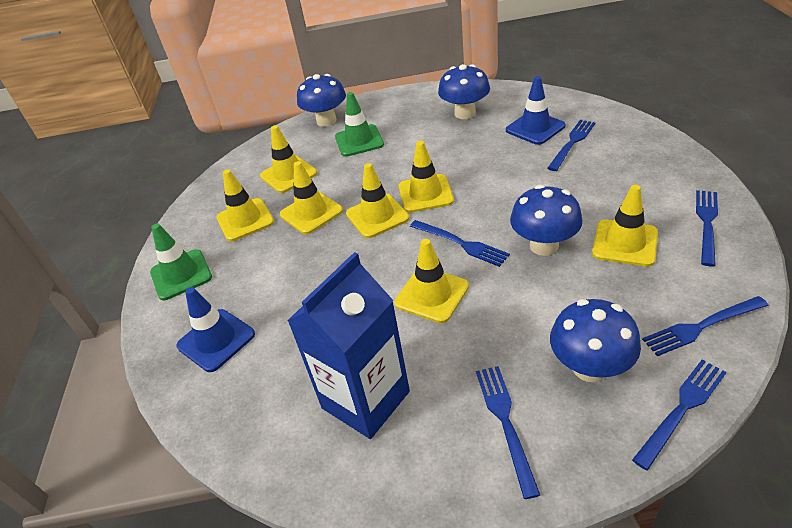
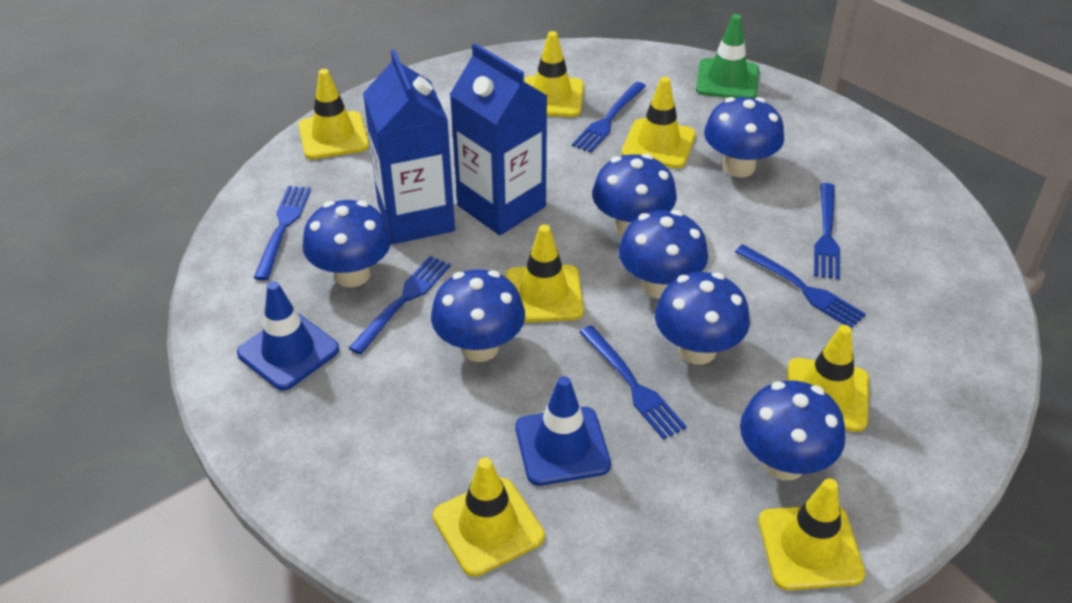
blue carton: [287,252,410,439] = 1 -> [363,50,455,244] [450,43,547,235] = 2
blue mushroom: [297,74,346,127] [438,64,490,119] [510,185,582,256] [550,299,641,382] = 4 -> [302,200,392,287] [431,269,525,362] [592,154,677,236] [619,210,708,299] [655,272,750,365] [704,97,784,177] [740,380,845,481] = 7
green traffic cone: [150,224,212,300] [335,92,384,157] = 2 -> [696,14,759,99] = 1

